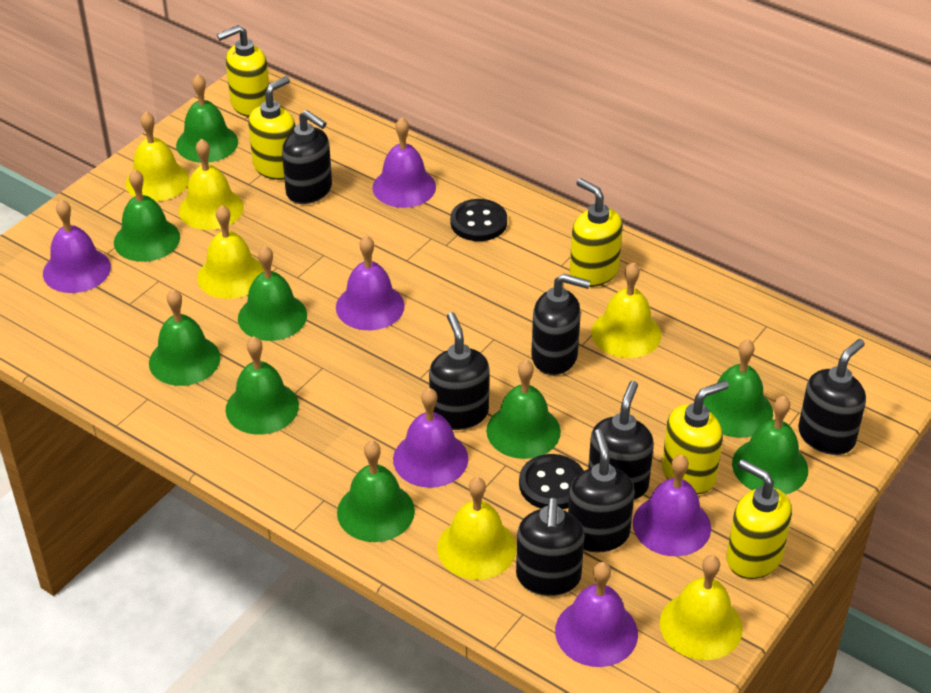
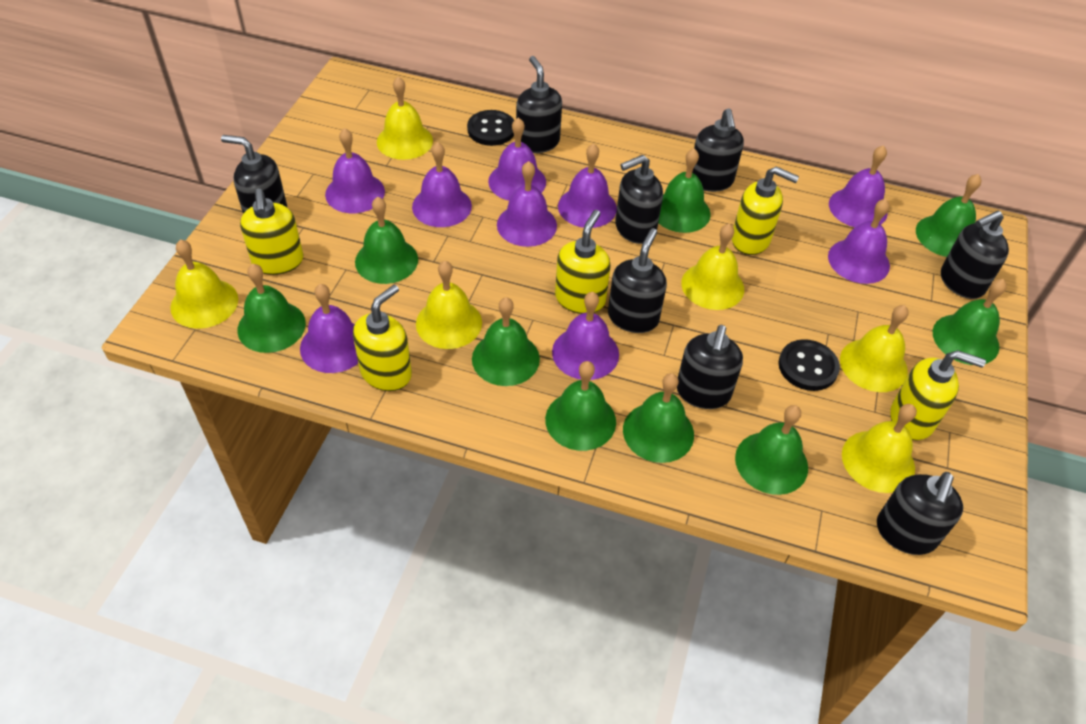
black soap dispenser: [282,110,332,204] [429,312,490,430] [516,498,585,596] [531,274,590,375] [568,429,635,553] [588,381,654,500] [798,339,866,455] = 7 -> [221,135,287,214] [516,56,562,153] [608,228,667,333] [615,155,663,244] [677,325,743,409] [692,108,744,192] [877,472,963,555] [941,210,1009,299] = 8
purple bell: [43,199,111,293] [336,236,405,330] [372,118,436,208] [393,388,468,488] [555,562,638,667] [633,454,711,556] = 6 -> [300,284,358,373] [325,128,385,213] [412,142,472,227] [488,117,546,201] [497,161,557,247] [552,292,619,380] [558,143,617,228] [828,199,890,284] [829,145,888,227] = 9

